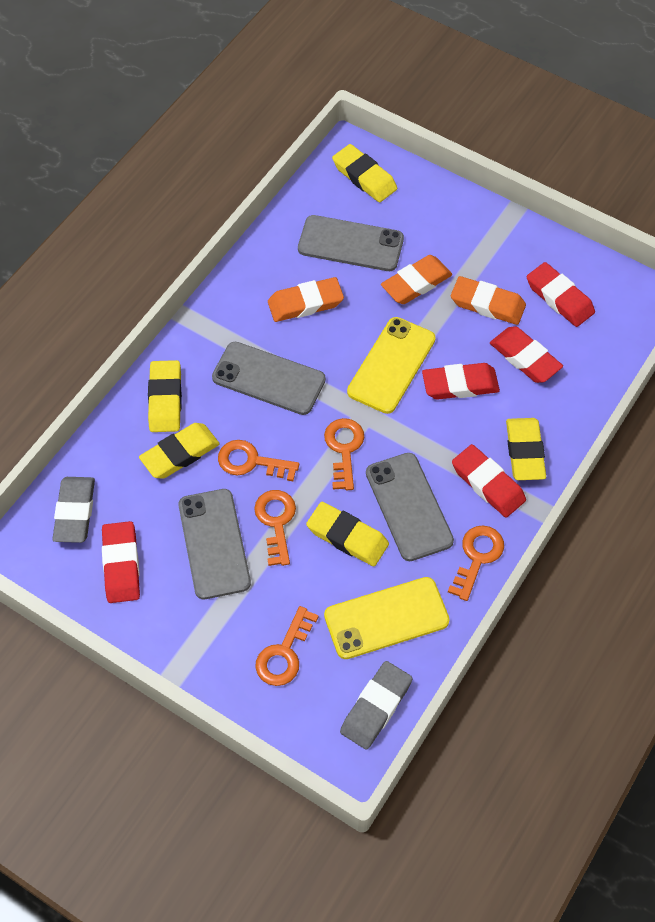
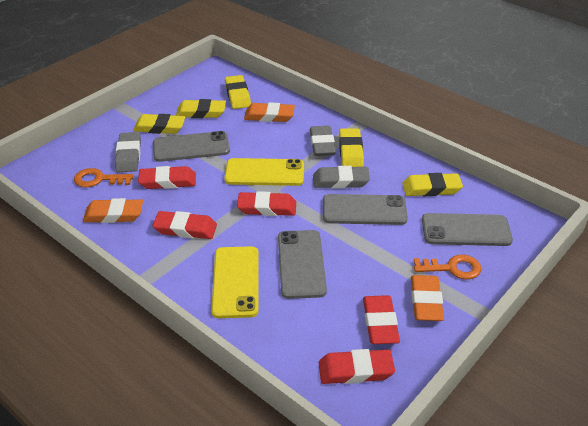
grey eraser: [52,477,95,543] [340,661,413,750] = 2 -> [115,132,141,172] [310,126,336,156] [313,166,370,189] = 3
orange key: [218,440,299,481] [254,490,296,566] [255,606,319,686] [324,418,364,490] [448,525,504,601] = 5 -> [74,168,133,187] [414,255,481,280] = 2

